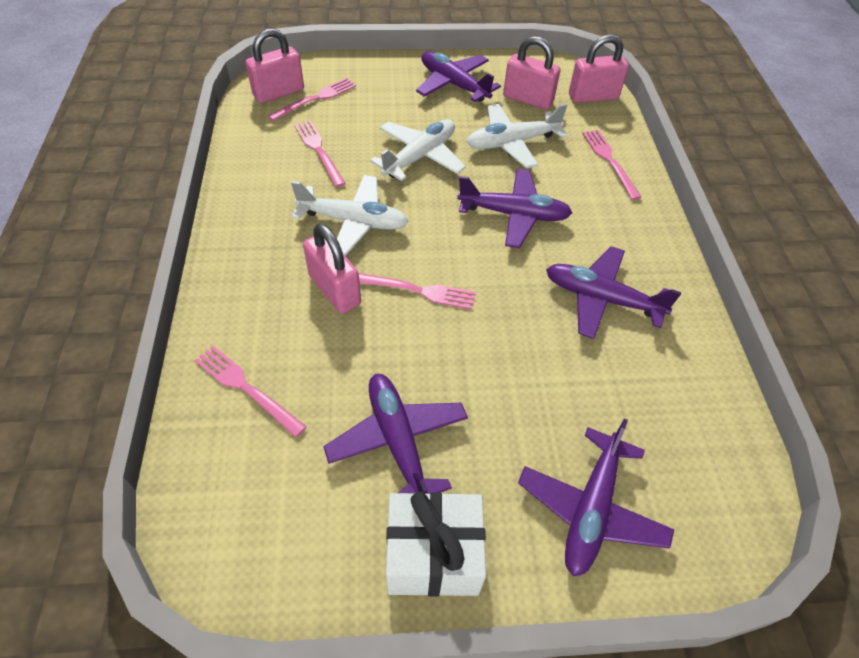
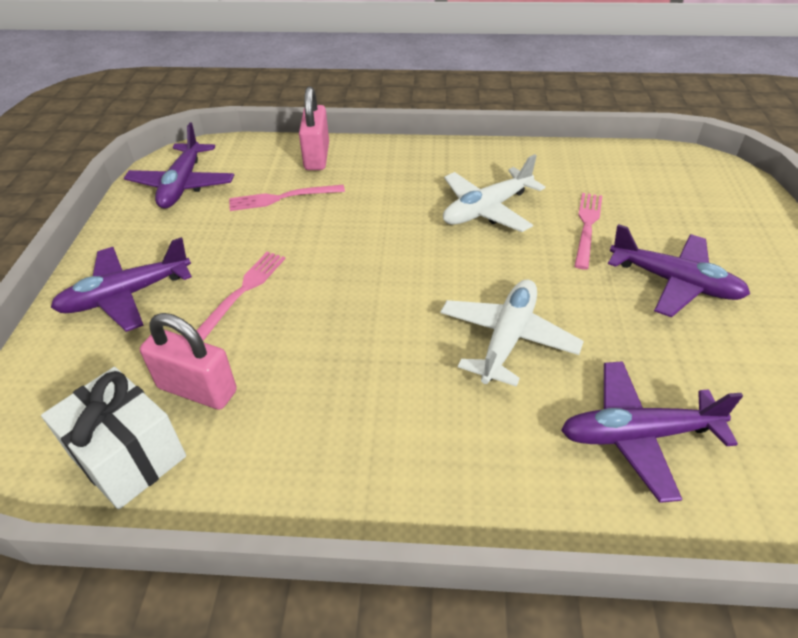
pink fork: [194,346,307,438] [268,78,356,122] [294,120,346,187] [359,273,476,310] [582,130,642,200] = 5 -> [196,252,285,341] [229,185,345,211] [574,193,602,269] = 3
pink padlock: [245,28,304,103] [303,224,361,314] [503,36,560,110] [569,34,629,103] = 4 -> [140,313,237,410] [299,87,329,170] = 2
purple plane: [323,374,468,494] [416,51,501,102] [457,169,572,248] [518,418,674,576] [546,246,681,339] = 5 -> [51,237,192,332] [124,123,234,209] [561,361,743,503] [608,224,750,318] = 4
white plane: [291,175,409,256] [370,119,466,181] [467,104,568,169] = 3 -> [440,279,584,387] [443,154,545,232] = 2

